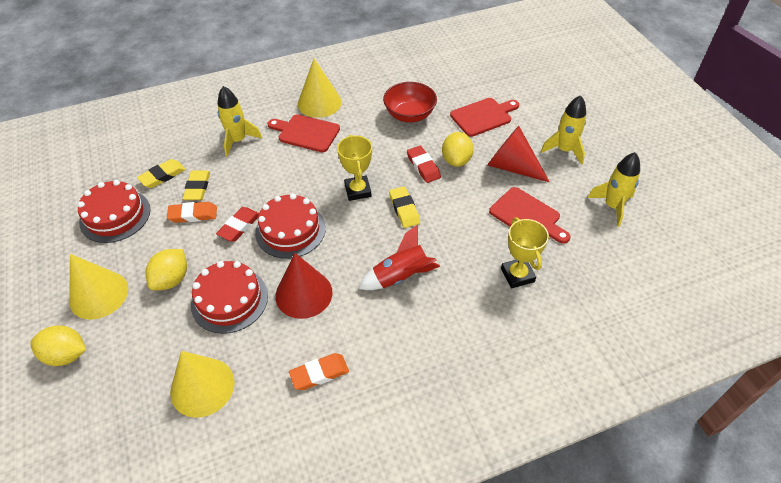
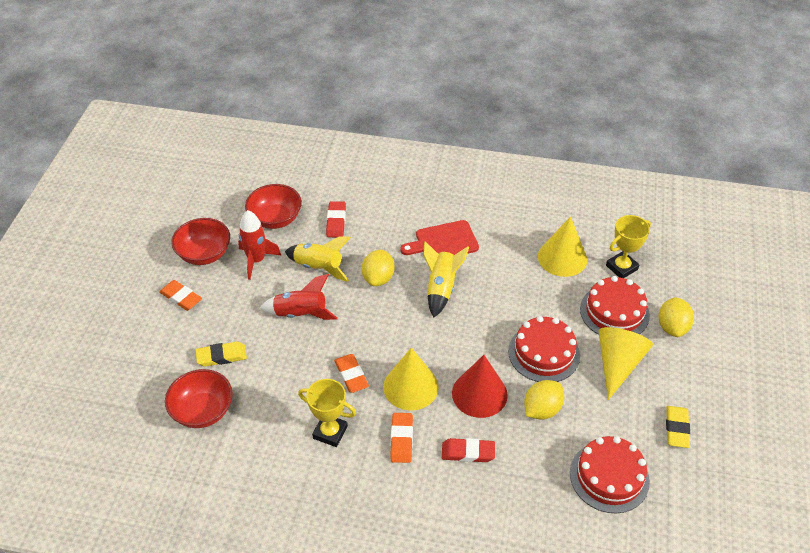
orange eraser: [167,202,217,223] [289,353,349,390] = 2 -> [159,280,202,311] [334,354,369,393] [390,413,413,463] = 3
red bowl: [383,82,437,123] = 1 -> [165,369,233,428] [171,218,230,265] [245,184,302,229] = 3
red cone: [275,253,332,319] [487,126,550,182] = 2 -> [452,355,508,418] = 1
red cutting board: [267,114,340,152] [450,98,519,137] [489,187,571,244] = 3 -> [400,220,479,255] = 1
red rocket: [358,224,440,290] = 1 -> [238,210,281,280] [260,274,338,320] = 2
yellow eraser: [137,159,186,188] [183,170,210,200] [389,186,420,228] = 3 -> [196,342,247,367] [666,406,690,448] = 2
yellow rocket: [218,86,262,157] [541,95,586,165] [587,152,640,227] = 3 -> [285,236,351,282] [423,241,469,317] = 2

